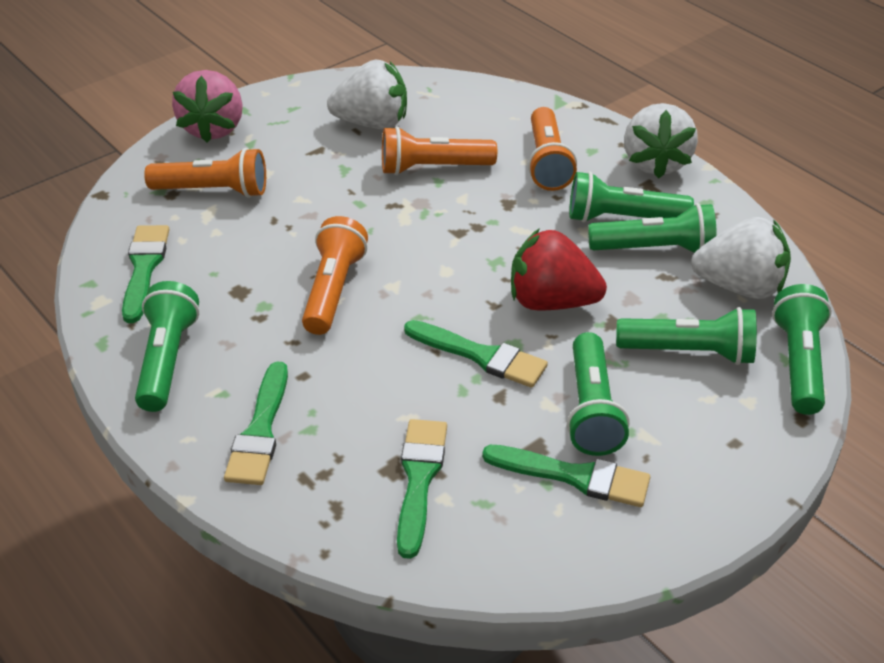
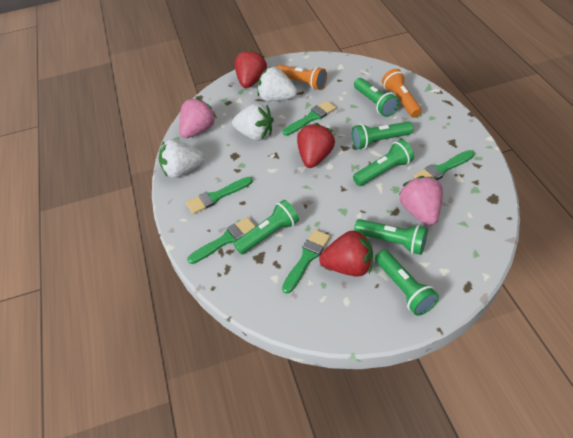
orange flashlight: [144,148,266,198] [302,216,368,335] [382,126,497,175] [528,107,577,191] = 4 -> [276,64,327,90] [382,69,422,118] = 2
pink strawberry: [172,70,243,143] = 1 -> [179,98,217,138] [399,176,443,226] = 2
red strawberry: [511,228,607,311] = 1 -> [235,49,267,88] [297,123,335,168] [319,230,373,277] = 3

